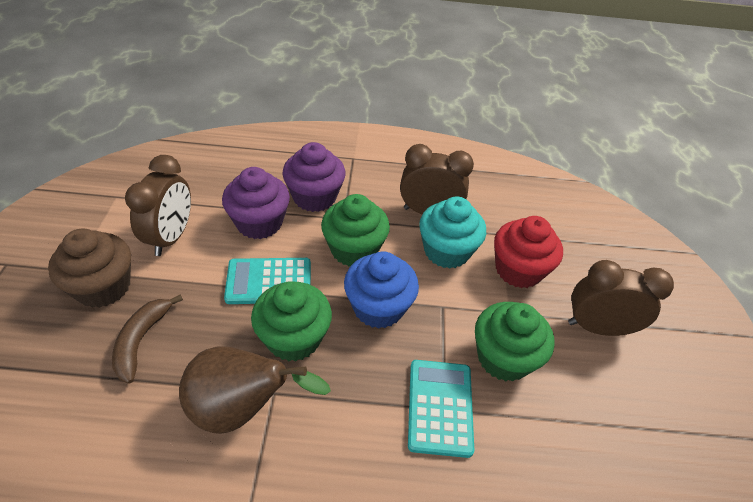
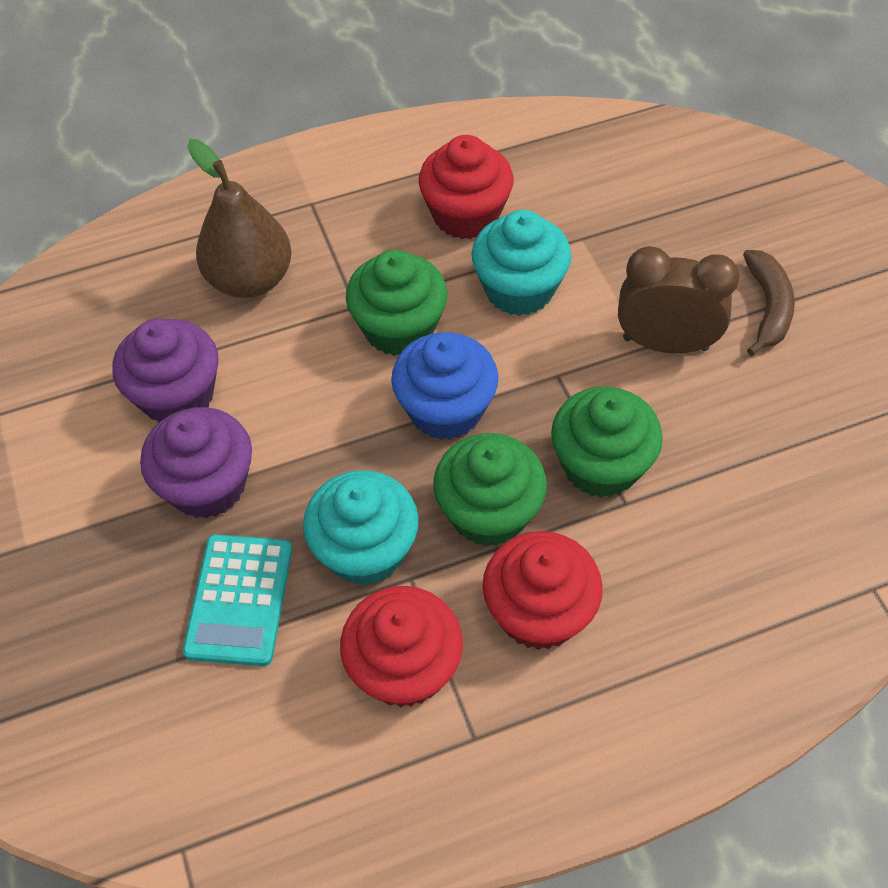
brown clock: [125,155,191,256] [400,144,474,214] [568,260,674,336] = 3 -> [618,246,740,353] = 1
brown cupcake: [48,229,131,308] = 1 -> none = 0
red cupcake: [494,216,563,288] = 1 -> [340,586,463,708] [419,135,513,239] [483,531,603,650] = 3
turquoise calculator: [224,258,311,304] [408,360,474,458] = 2 -> [183,534,292,666] = 1
turquoise cupcake: [419,196,486,269] = 1 -> [303,470,419,586] [472,210,571,316] = 2

